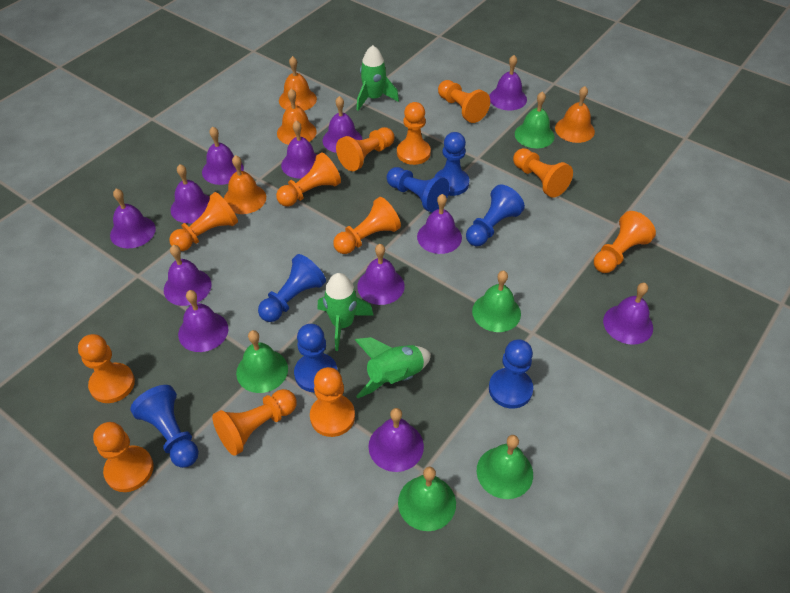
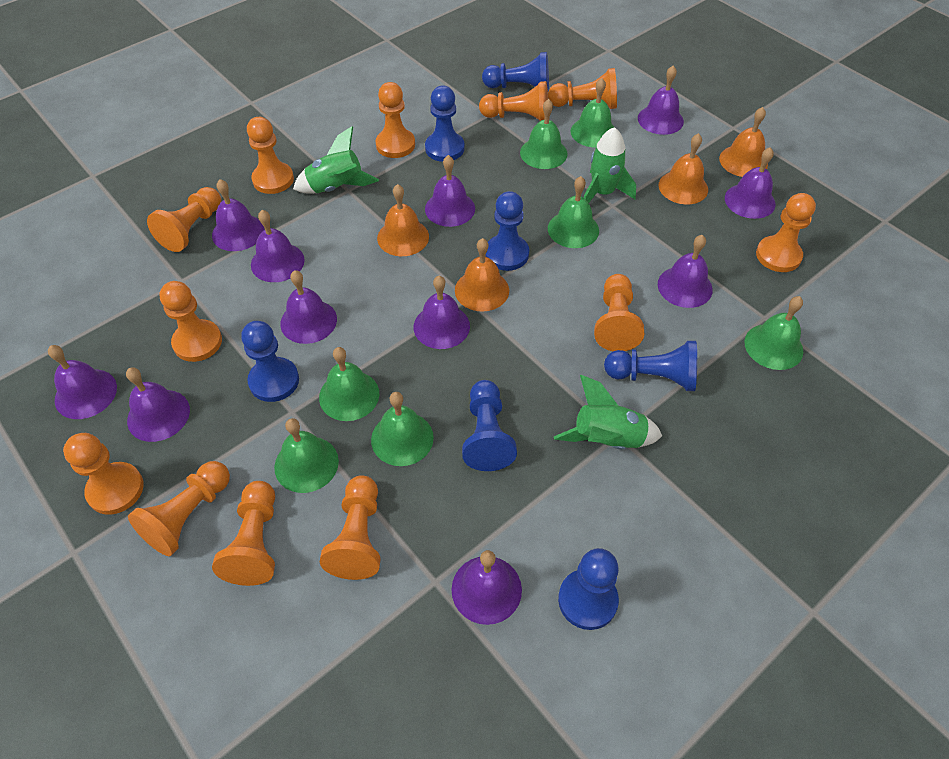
green bell: [236,330,288,393] [398,467,456,531] [472,271,521,332] [477,435,533,499] [515,91,555,148] = 5 -> [274,418,339,493] [319,347,379,421] [371,392,434,466] [520,99,568,169] [548,176,599,248] [571,78,614,148] [744,296,803,370] = 7
purple bell: [110,189,156,248] [164,245,212,306] [171,164,210,223] [178,290,228,352] [202,127,244,185] [281,121,317,178] [323,96,362,153] [357,244,405,305] [368,408,424,472] [417,194,462,254] [489,55,527,110] [603,283,653,345] = 12 -> [48,345,117,419] [126,367,190,442] [212,179,264,251] [251,210,305,282] [280,270,337,344] [414,276,470,349] [425,155,475,227] [451,550,522,625] [638,66,684,135] [658,235,713,308] [725,147,775,219] = 11

